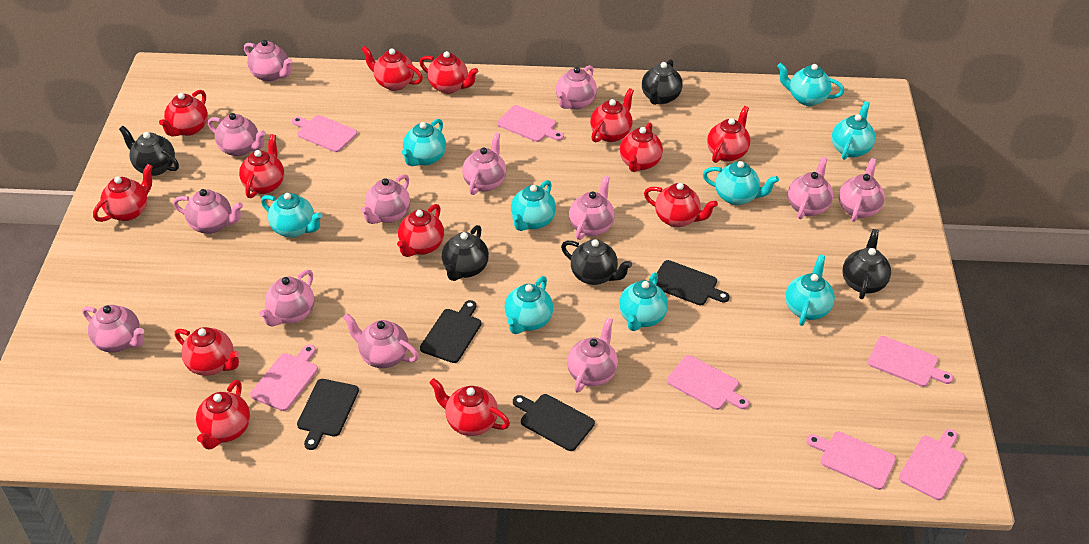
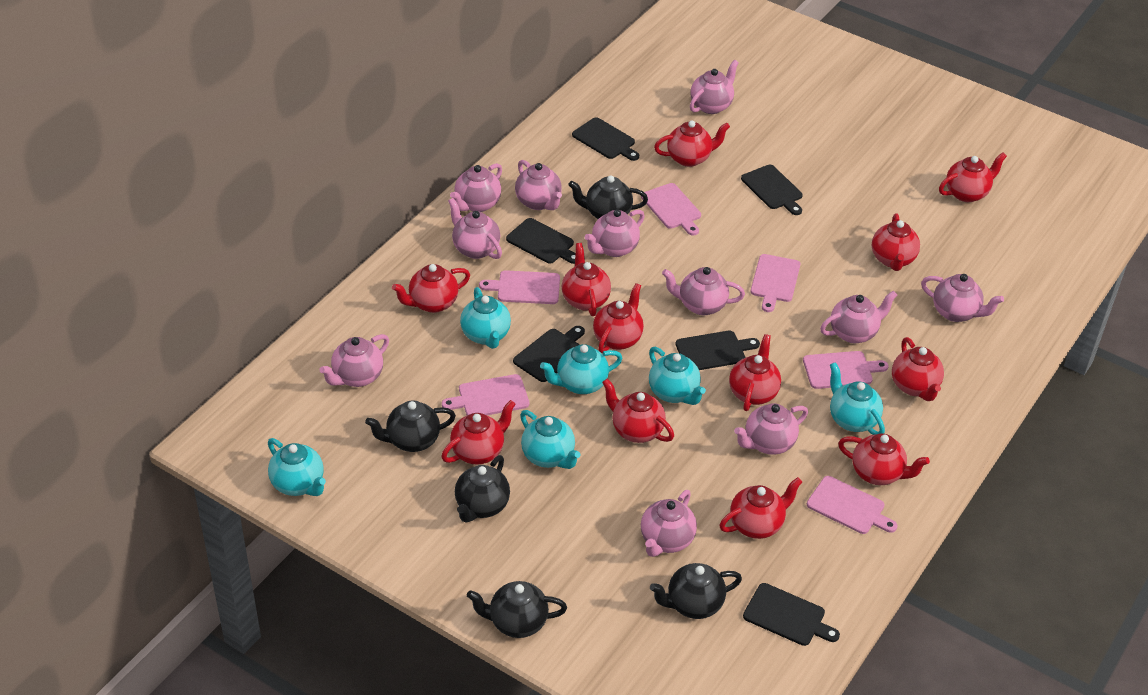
black cutting board: [297,379,359,450] [420,300,481,363] [513,394,595,451] [656,260,730,305] = 4 -> [506,218,576,264] [513,326,585,382] [572,117,639,161] [676,331,760,370] [741,165,803,215] [743,583,840,646] = 6
pink cutting board: [250,344,318,411] [292,115,358,152] [497,105,564,142] [667,355,749,410] [806,432,896,490] [868,336,954,387] [899,429,965,500] = 7 -> [442,374,529,415] [479,270,560,304] [641,183,701,236] [751,254,800,312] [803,351,889,389] [807,476,897,534] = 6
pink teapot: [82,305,144,353] [173,189,243,234] [208,113,266,157] [244,40,292,82] [259,270,314,326] [343,313,419,368] [361,174,410,224] [462,132,506,195] [556,65,597,109] [567,317,618,392] [569,176,615,240] [788,157,833,219] [839,158,885,222] = 13 -> [319,334,389,387] [448,198,502,259] [450,163,502,212] [515,160,562,210] [585,209,645,257] [641,490,697,557] [662,267,745,315] [690,60,739,114] [734,403,808,455] [820,291,897,343] [921,274,1004,322] = 11
red teapot: [93,164,153,222] [159,90,208,136] [175,327,240,376] [196,380,250,449] [239,134,284,198] [361,46,423,91] [397,204,444,257] [420,51,478,94] [430,378,510,436] [590,88,634,143] [620,122,663,172] [644,183,718,227] [707,106,750,163] = 13 -> [392,264,470,313] [441,400,515,465] [562,243,611,316] [593,283,644,354] [602,379,674,443] [654,120,730,167] [719,477,802,539] [729,334,781,411] [838,434,930,485] [872,213,920,271] [892,337,944,401] [939,153,1007,202] = 12
turquoise teapot: [261,193,322,238] [402,119,446,166] [504,276,553,334] [511,180,556,231] [619,272,668,331] [703,161,779,205] [777,63,844,106] [785,254,835,326] [832,101,875,160] = 9 -> [268,438,326,496] [460,287,511,349] [520,410,580,469] [540,344,622,394] [649,347,706,405] [830,362,885,435] = 6

